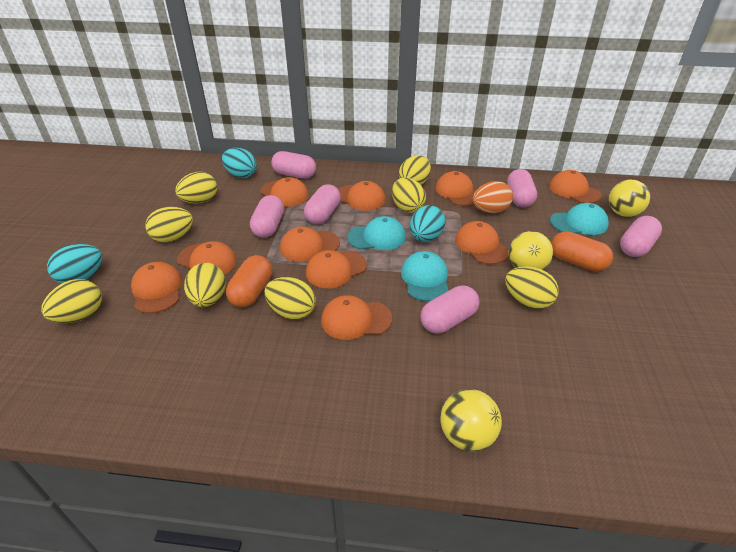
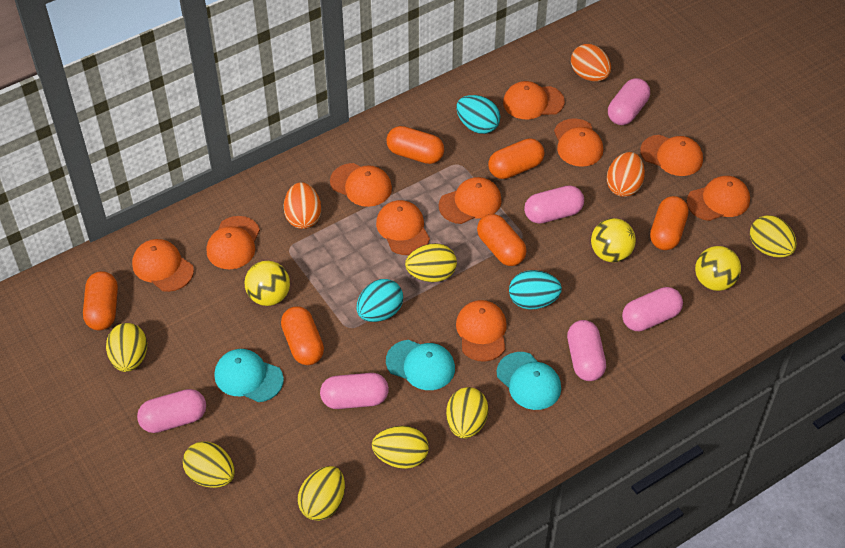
orange capsule: [226,255,272,308] [551,231,613,272] = 2 -> [83,271,118,330] [281,306,324,365] [387,126,444,164] [477,214,527,266] [488,138,544,179] [650,196,689,250] = 6
orange egg: [473,181,513,213] = 1 -> [284,182,321,229] [571,44,611,82] [607,152,645,197] = 3
yellow egg: [41,279,102,323] [145,207,193,243] [175,172,217,204] [184,263,226,307] [264,277,316,320] [392,178,426,213] [399,155,431,185] [505,266,559,309] = 8 -> [106,323,147,372] [183,441,235,488] [297,466,345,521] [372,426,429,469] [405,243,457,282] [446,387,488,439] [750,215,797,258] = 7

